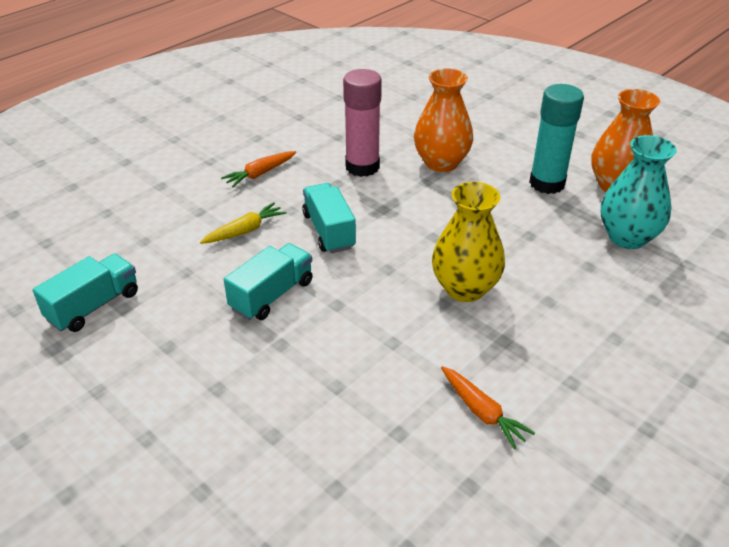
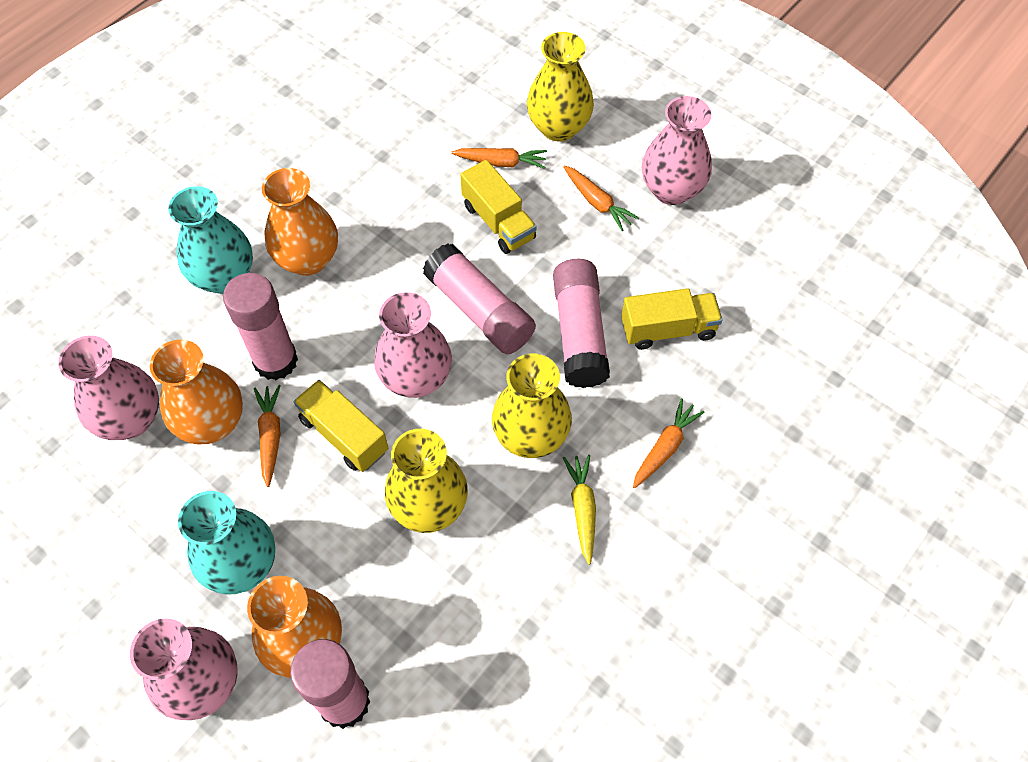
orange carrot: [221,151,296,188] [441,366,535,449] = 2 -> [254,385,281,487] [451,148,547,169] [563,165,639,231] [633,398,704,488] = 4
orange vase: [414,68,473,172] [591,89,660,192] = 2 -> [150,339,243,444] [247,576,342,678] [262,168,338,276] = 3
pink glue stick: [343,69,382,177] = 1 -> [223,273,298,380] [290,639,370,729] [423,243,536,354] [553,259,610,388] = 4
pink vase: none = 0 -> [58,336,159,440] [130,618,238,720] [374,292,452,398] [642,96,712,205] = 4
turquoise glue stick: [529,84,584,194] = 1 -> none = 0
turquoise truck: [32,254,138,332] [224,243,313,320] [302,183,356,253] = 3 -> none = 0
turquoise vase: [601,135,677,249] = 1 -> [168,186,253,294] [178,491,275,595] = 2
yellow truck: none = 0 -> [294,380,388,472] [460,160,537,254] [621,288,723,350] = 3
yellow vase: [432,182,505,302] = 1 -> [385,429,468,533] [492,353,572,458] [527,32,594,142] = 3

